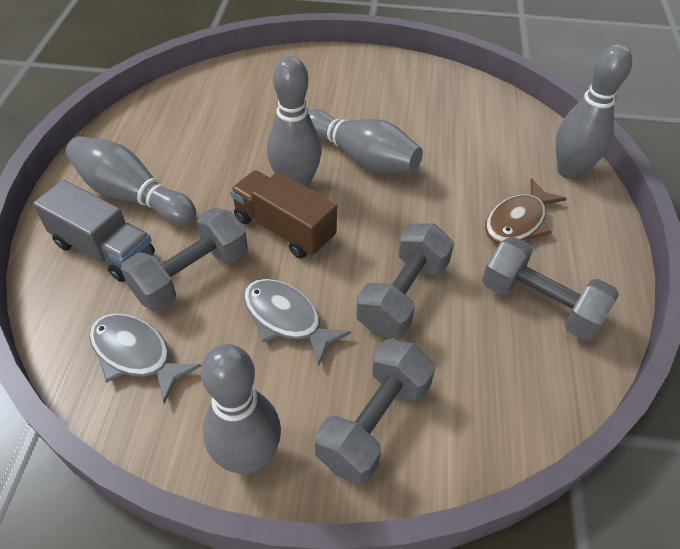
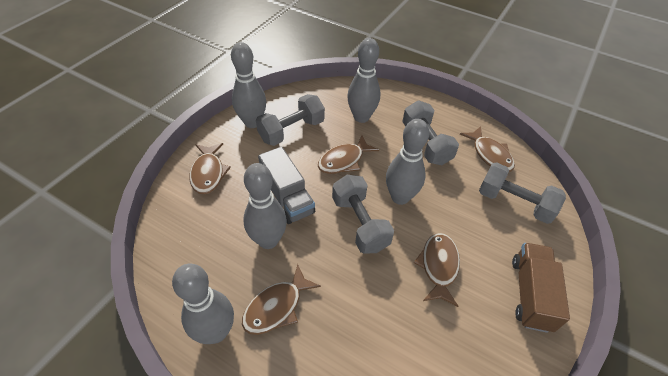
brown fish: [485,178,567,244] = 1 -> [190,143,231,194] [242,264,321,335] [318,135,379,174] [414,233,460,307] [460,126,515,172] = 5
grey fish: [89,313,202,404] [244,279,351,367] = 2 -> none = 0

